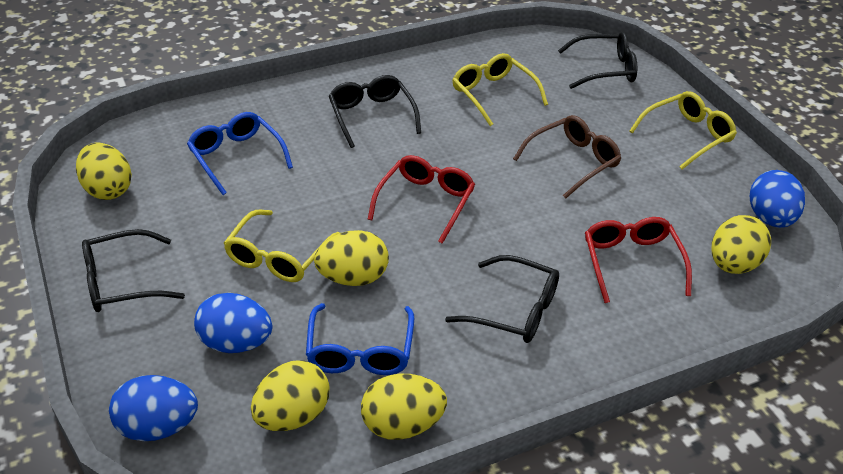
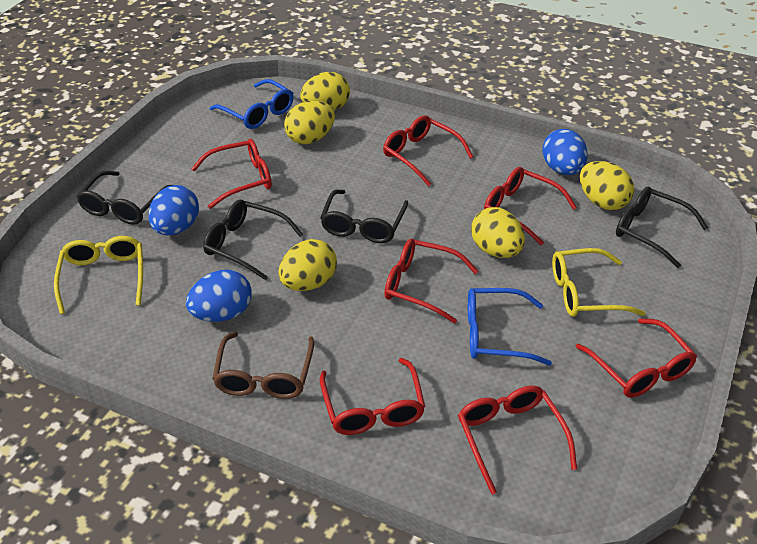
red glasses: [368,155,475,244] [585,217,692,303] = 2 -> [191,139,272,209] [319,358,425,435] [383,115,473,186] [384,239,479,323] [458,386,577,494] [484,167,577,245] [576,318,697,398] = 7
yellow glasses: [224,210,340,282] [453,53,548,126] [630,91,737,169] = 3 -> [54,236,143,314] [552,248,645,317] = 2

